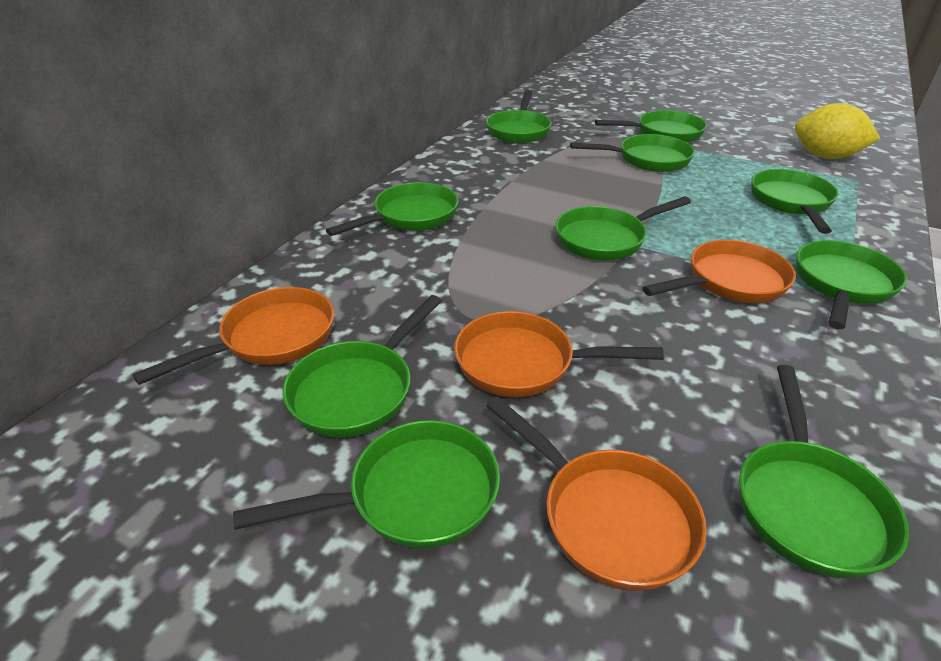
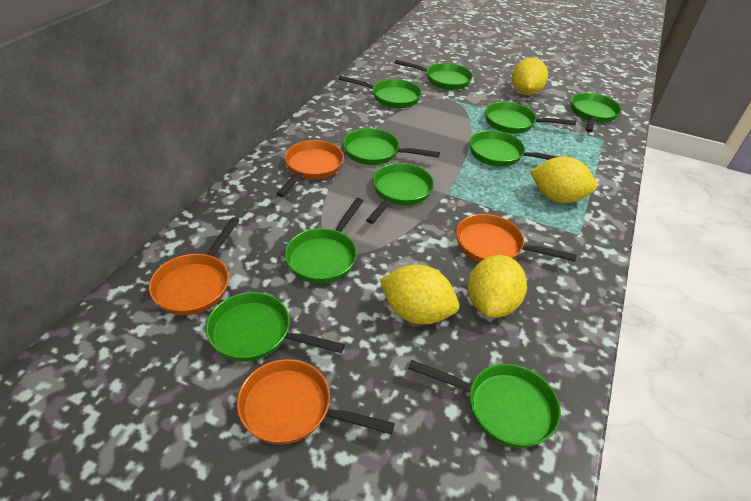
yellow lemon: [795,103,880,159] = 1 -> [380,265,459,324] [468,255,527,318] [512,58,548,95] [530,157,597,203] = 4

